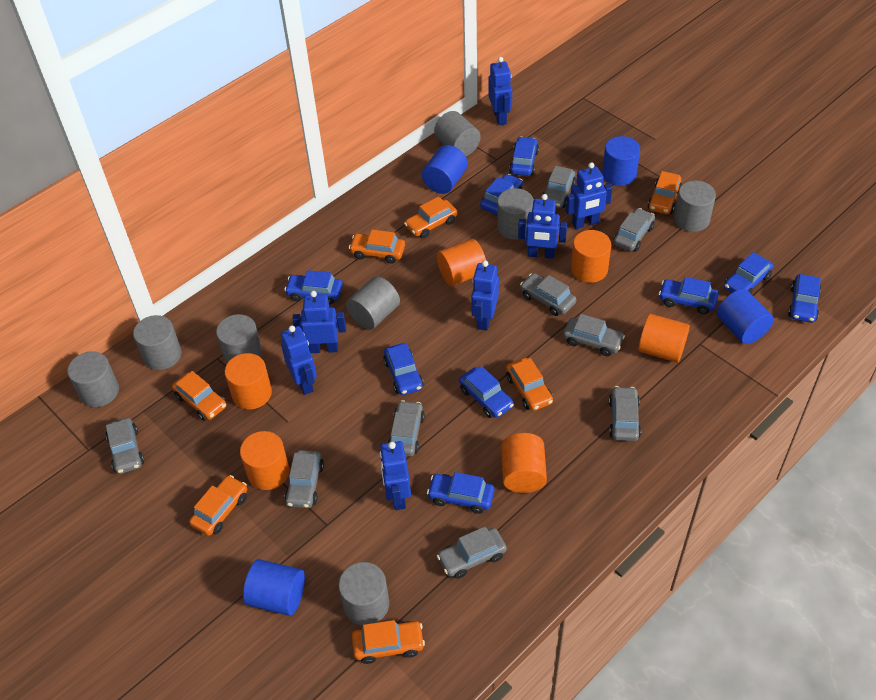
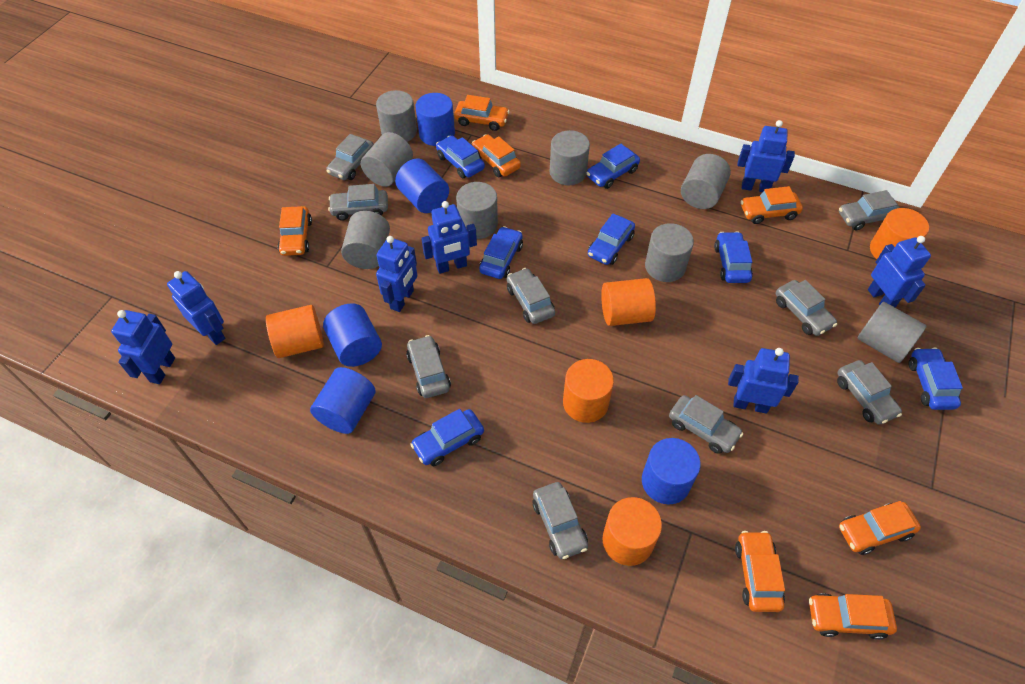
blue car: [284,270,343,304] [383,343,424,395] [427,472,494,514] [459,367,514,418] [480,174,523,215] [509,137,539,176] [659,277,719,314] [724,252,773,294] [788,274,821,323] = 9 -> [410,409,484,466] [436,135,485,178] [479,226,523,279] [586,144,640,189] [588,214,635,265] [714,231,753,283] [909,348,963,410] = 7
blue cylinder: [243,559,305,616] [422,145,468,194] [602,136,640,186] [717,289,774,344] = 4 -> [310,367,376,434] [323,303,382,367] [395,158,449,213] [415,93,455,146] [642,438,701,504] = 5
orange cylinder: [225,353,272,409] [240,431,289,490] [437,239,486,286] [501,433,547,493] [571,230,611,283] [638,314,690,363] = 6 -> [266,305,324,358] [563,359,614,423] [601,278,656,326] [602,497,662,566] [870,208,929,259] = 5

